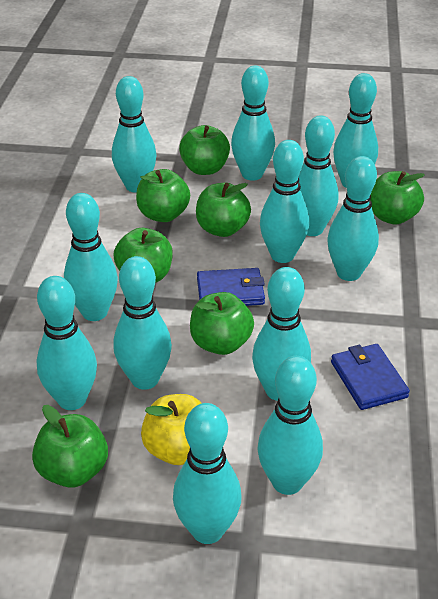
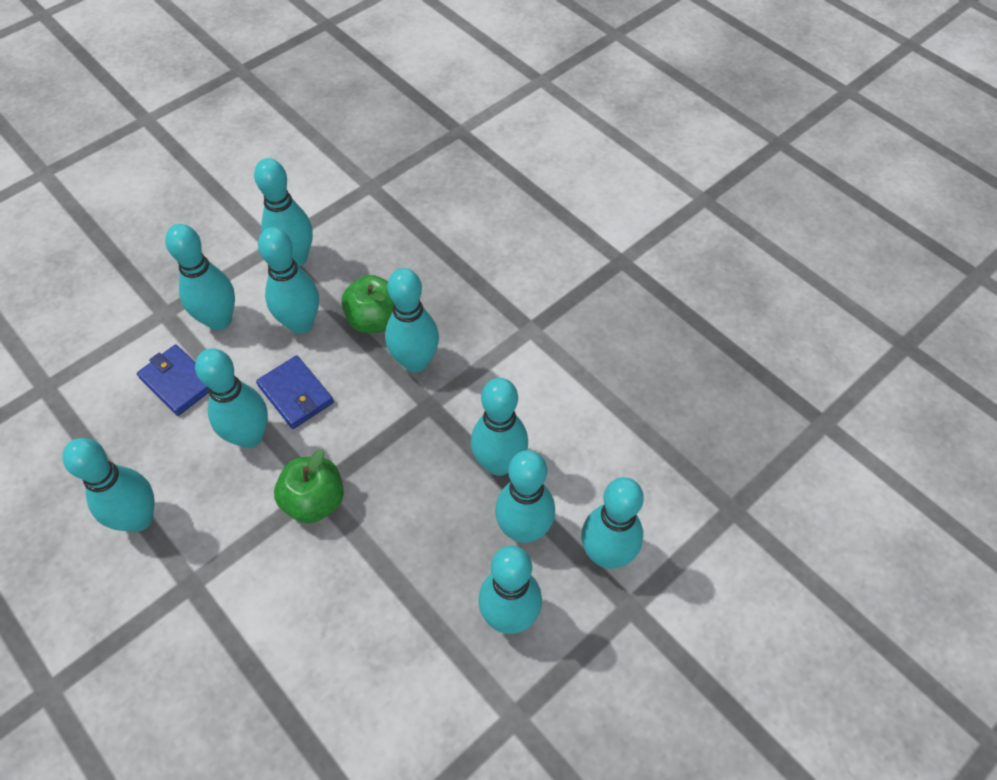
green apple: [32,405,108,488] [114,228,173,283] [136,169,190,222] [179,125,230,175] [190,292,254,355] [196,183,251,237] [370,171,425,225] = 7 -> [274,449,344,524] [341,275,394,333] = 2
turquoise bowling pin: [36,276,97,410] [64,193,118,321] [112,76,157,192] [113,256,172,390] [173,403,242,544] [231,66,275,181] [252,267,311,401] [257,356,323,495] [260,140,309,263] [299,116,338,236] [327,156,379,281] [333,73,378,187] = 12 -> [62,438,154,532] [165,224,235,330] [195,348,268,448] [254,158,313,266] [258,227,319,334] [385,268,439,373] [471,378,528,476] [478,546,542,634] [495,450,555,543] [582,477,644,569] = 10
yellow apple: [141,394,202,465] = 1 -> none = 0

